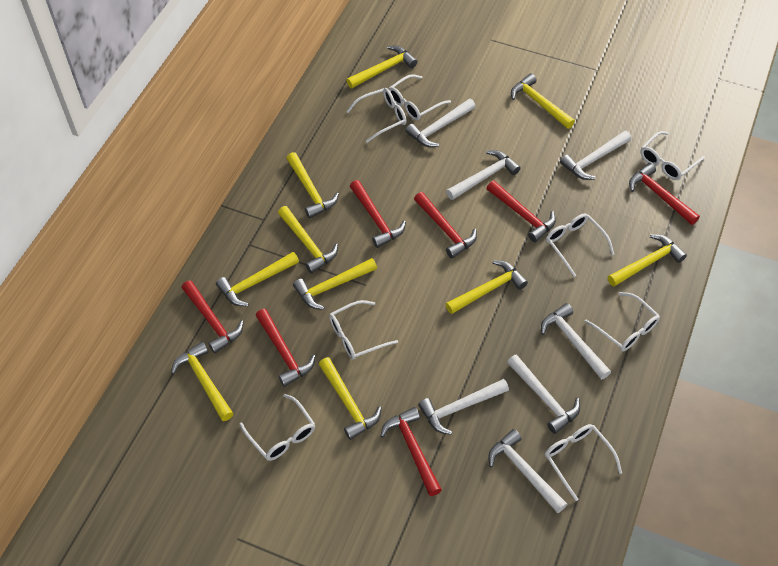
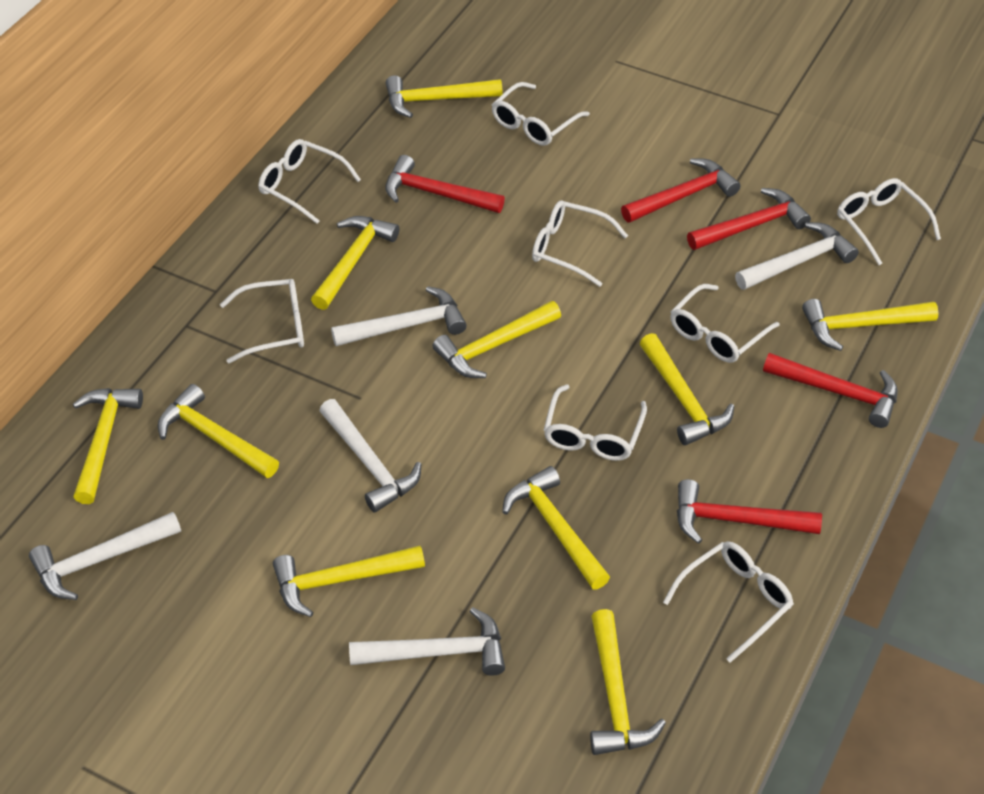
red hammer: [182,280,244,354] [256,309,316,387] [350,180,406,248] [380,407,442,496] [414,192,477,259] [487,181,556,243] [629,163,700,225] = 7 -> [385,155,505,213] [621,158,740,223] [677,479,822,544] [687,188,811,250] [763,353,898,428] = 5
white hammer: [405,99,476,147] [418,379,509,435] [446,150,521,200] [488,429,567,513] [507,354,580,434] [541,303,611,380] [560,131,631,180] = 7 -> [29,512,181,600] [319,399,421,513] [331,286,467,346] [349,607,505,676] [735,222,859,290] = 5

